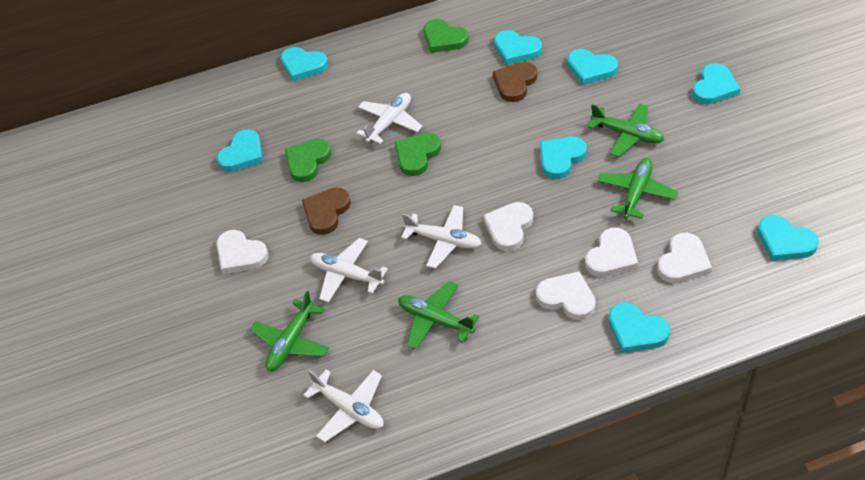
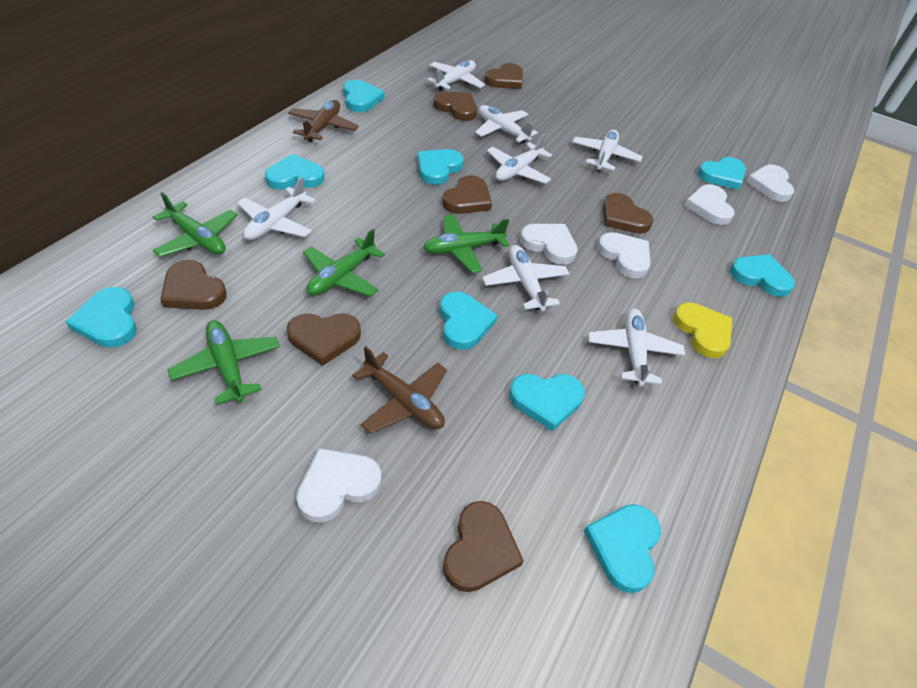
brown heart: [302,188,351,235] [493,62,537,102] = 2 -> [160,260,227,310] [287,313,361,366] [433,92,477,121] [442,175,492,214] [443,501,524,592] [484,63,523,89] [603,193,653,234] = 7
brown plane: none = 0 -> [288,100,359,142] [352,346,447,434] = 2
green heart: [285,139,331,182] [395,133,441,176] [424,19,469,53] = 3 -> none = 0
turquoise heart: [217,129,263,172] [281,47,328,81] [494,30,542,65] [540,137,587,179] [567,49,618,85] [608,302,670,353] [692,63,741,104] [757,215,819,261] = 8 -> [66,287,137,348] [265,154,325,190] [343,80,384,112] [418,149,464,185] [439,292,498,350] [509,374,585,432] [584,504,661,593] [698,157,746,190] [730,254,795,297] = 9
white plane: [303,369,384,442] [310,238,388,303] [356,93,423,144] [401,205,482,269] = 4 -> [237,177,316,240] [427,60,485,91] [475,105,538,143] [482,245,570,311] [487,134,552,184] [572,130,643,171] [588,309,685,386] = 7
yellow heart: none = 0 -> [673,302,733,358] = 1

